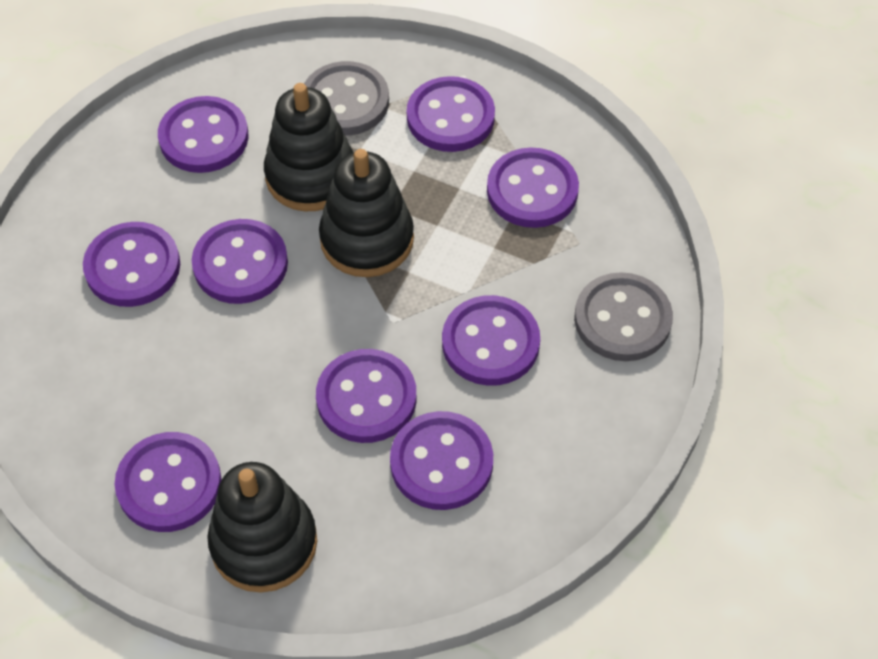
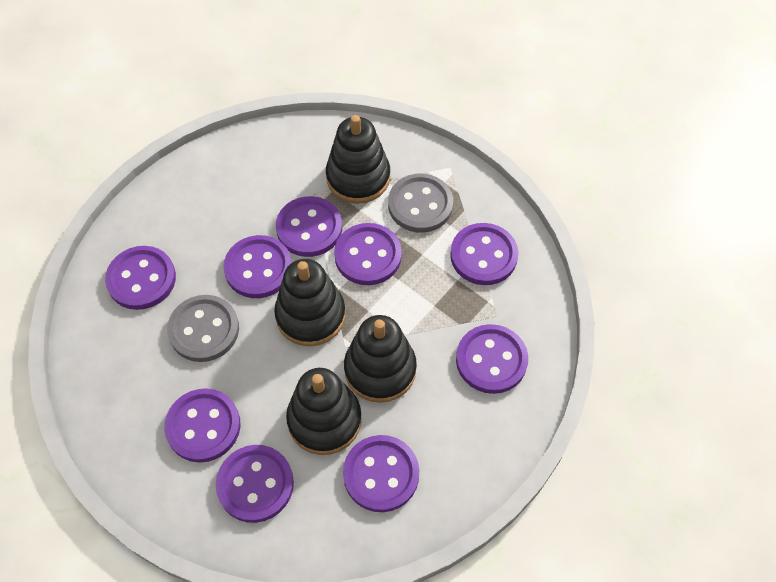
black stacking toy: [207,462,317,593] [264,83,353,211] [319,149,414,277] = 3 -> [274,259,346,346] [286,368,362,455] [326,115,390,204] [344,315,417,403] = 4

